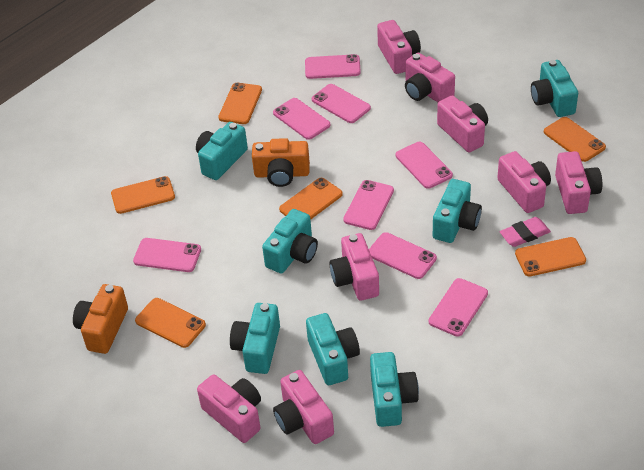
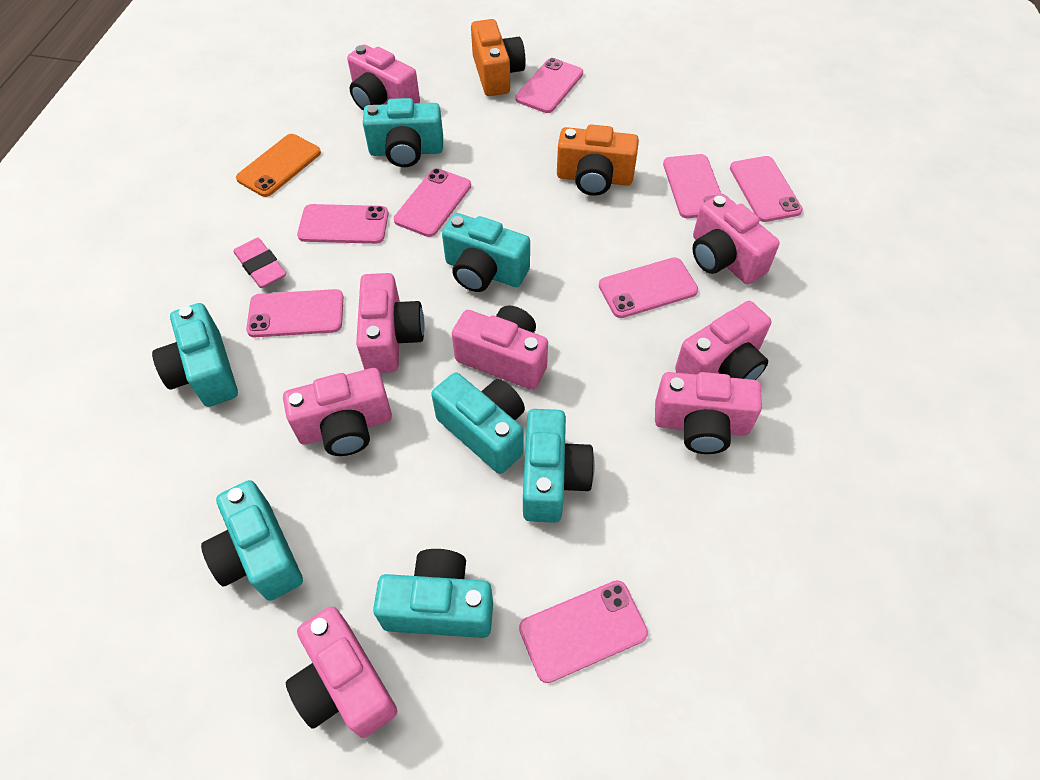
orange phone: [111,176,175,214] [135,298,206,348] [218,83,262,124] [279,178,343,220] [515,237,586,276] [544,117,606,162] = 6 -> [236,134,321,197] = 1

